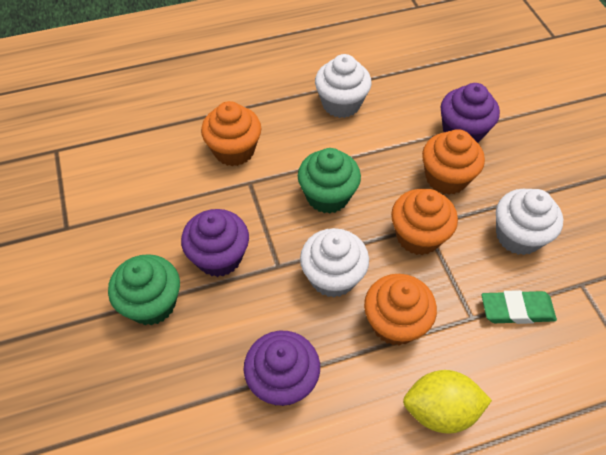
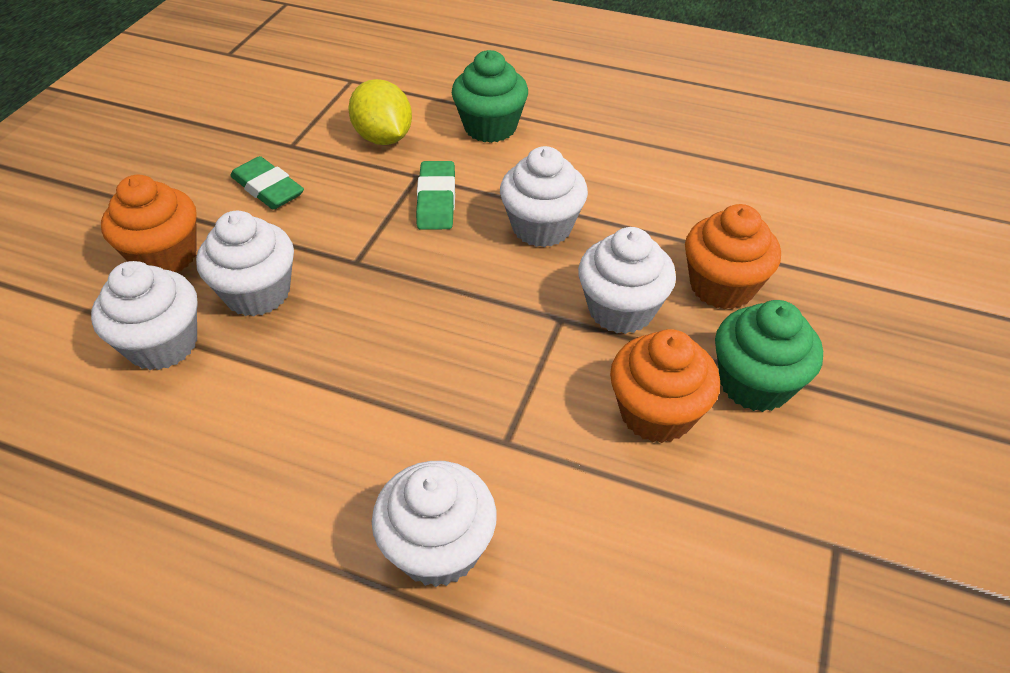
green eraser: [481,290,557,324] = 1 -> [230,156,304,210] [416,161,455,230] = 2
orange cupcake: [201,101,262,166] [364,274,437,346] [391,189,458,255] [422,129,485,195] = 4 -> [101,175,197,272] [610,329,720,443] [685,204,781,309] = 3
purple cupcake: [181,209,249,277] [244,331,320,406] [440,83,500,143] = 3 -> none = 0
white cupcake: [300,228,369,297] [315,54,371,118] [496,189,563,255] = 3 -> [91,261,197,370] [196,211,294,316] [372,461,497,587] [500,146,588,247] [578,227,676,334] = 5

